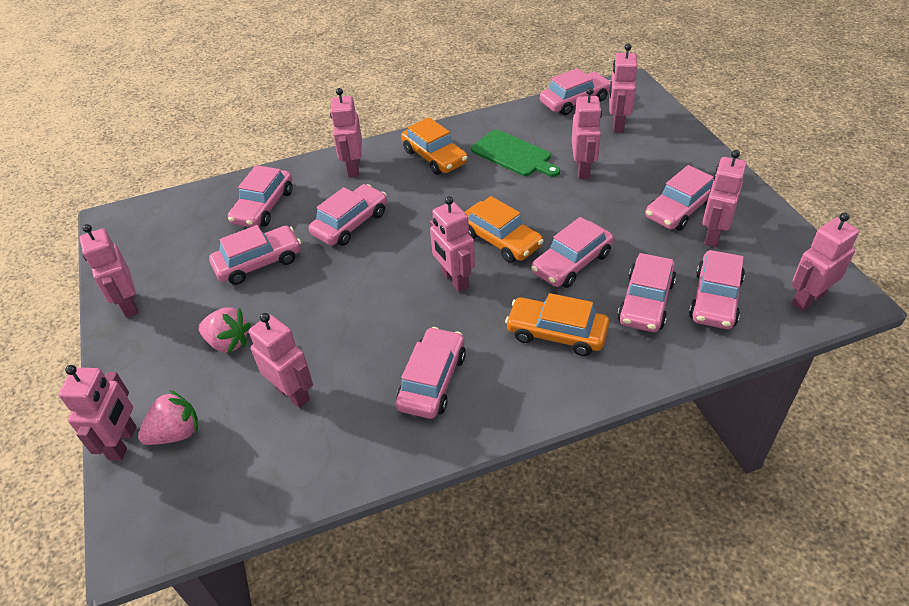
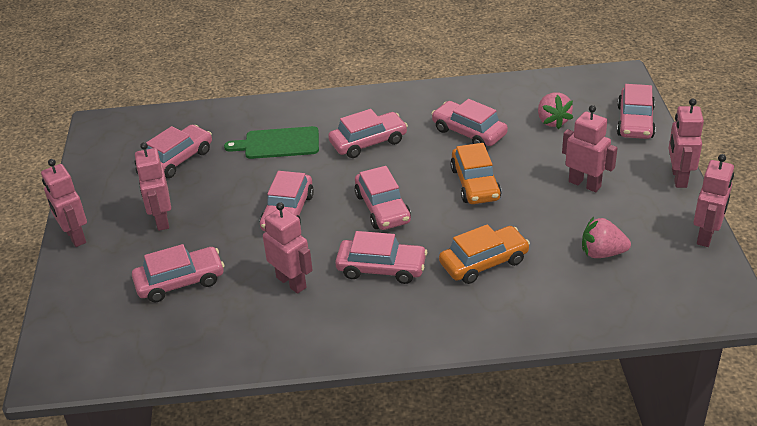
orange car: [401,117,468,175] [465,196,544,263] [505,293,610,356] = 3 -> [439,224,530,284] [450,143,502,204] = 2
pink car: [209,225,301,285] [228,165,293,227] [309,184,387,246] [396,327,466,419] [531,217,614,288] [540,68,611,115] [617,253,676,332] [645,165,714,231] [689,250,745,329] = 9 -> [132,244,224,302] [146,125,212,178] [260,171,314,231] [328,109,408,158] [335,231,427,284] [355,166,411,230] [431,99,508,146] [617,84,656,139] = 8
pink robot: [59,365,137,461] [79,224,139,318] [249,313,313,408] [330,88,362,177] [430,196,475,292] [572,87,602,179] [609,44,637,133] [702,150,747,247] [792,212,859,311] = 9 -> [41,159,87,247] [135,142,171,231] [263,202,313,294] [562,105,618,192] [669,98,704,188] [693,154,734,247] = 6

